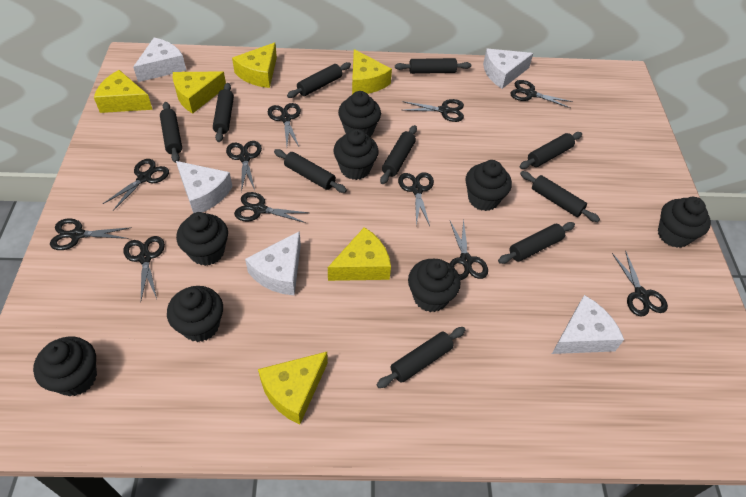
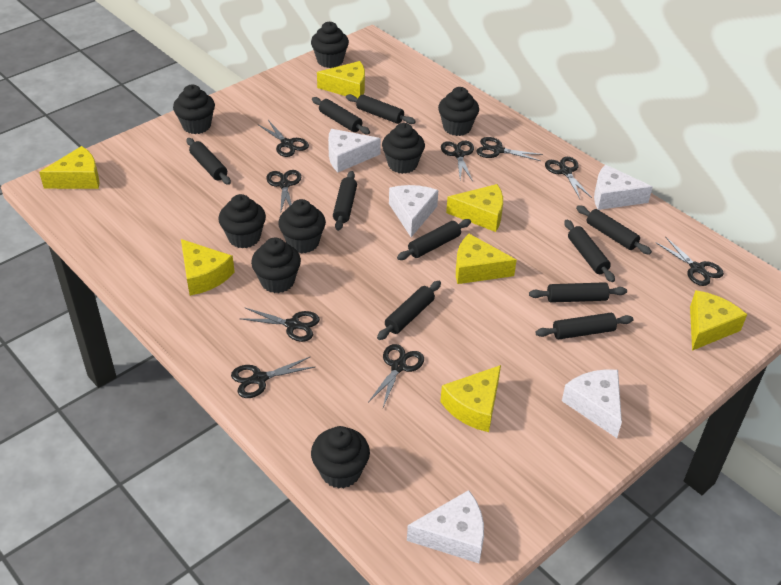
black scissors: [50,218,132,250] [103,159,169,211] [124,236,165,300] [226,141,262,192] [234,192,309,223] [268,103,301,147] [398,172,434,226] [402,99,464,122] [450,219,488,280] [510,80,573,108] [612,250,668,317] = 11 -> [231,357,315,398] [239,308,320,342] [259,120,309,157] [266,170,301,214] [369,344,424,407] [441,141,474,181] [476,137,543,161] [545,157,592,199] [656,237,724,286] = 9
yellow cheese: [94,70,153,113] [173,71,226,114] [232,42,277,88] [258,352,328,424] [328,227,391,281] [352,49,392,94] = 6 -> [39,146,100,189] [181,239,235,296] [317,61,365,98] [440,365,501,432] [446,184,503,232] [456,234,517,284] [690,290,747,351] = 7

